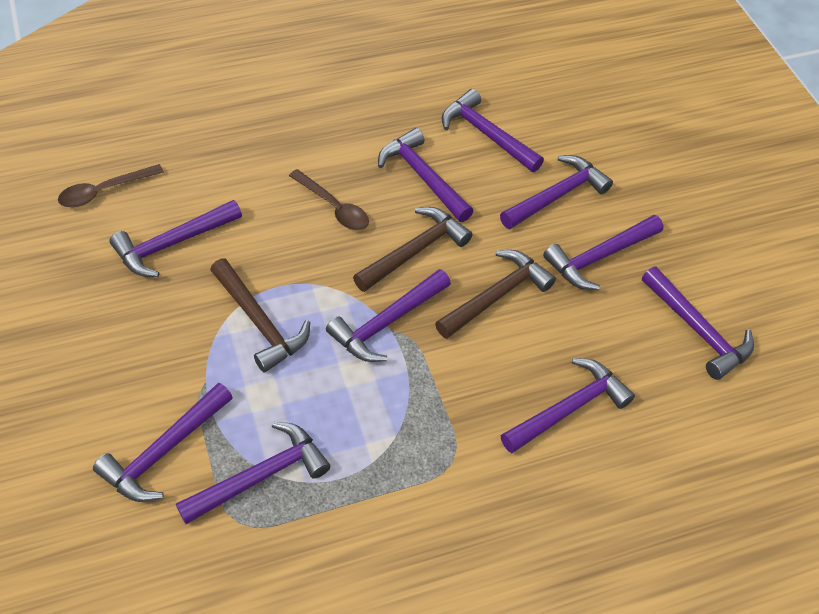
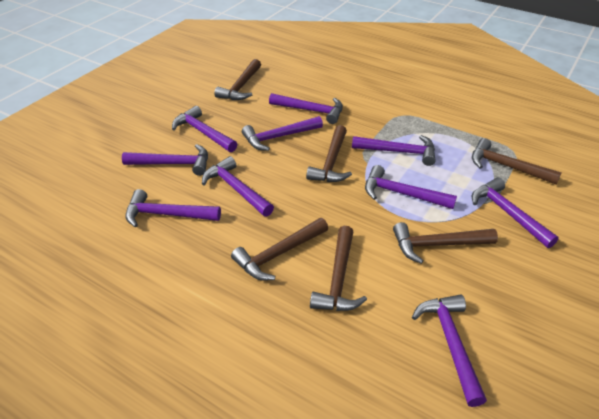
brown hammer: [210,259,310,373] [353,207,472,292] [435,250,556,339] = 3 -> [214,59,261,100] [231,218,328,281] [306,125,352,182] [310,226,367,311] [393,222,498,264] [472,138,561,185] = 6
brown spoon: [58,164,164,207] [289,169,369,230] = 2 -> none = 0

